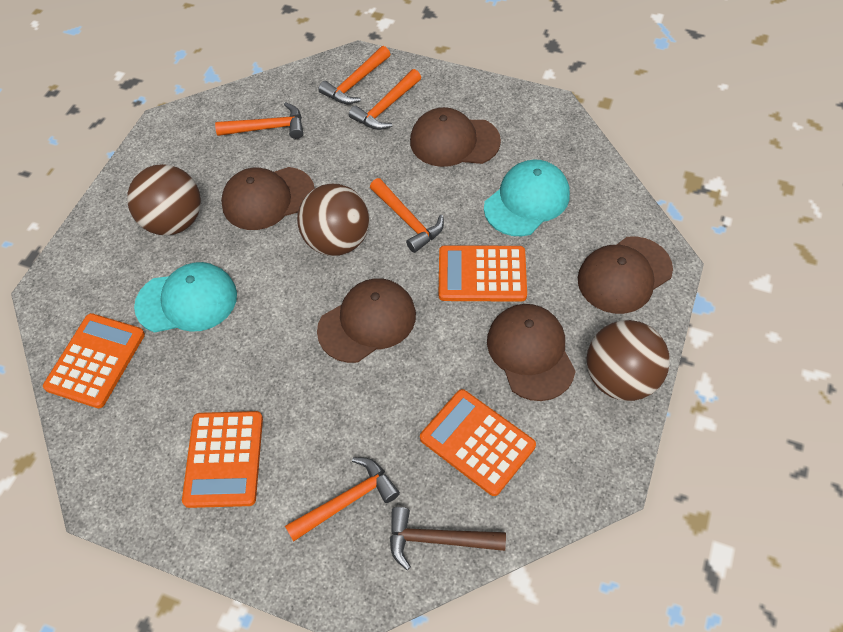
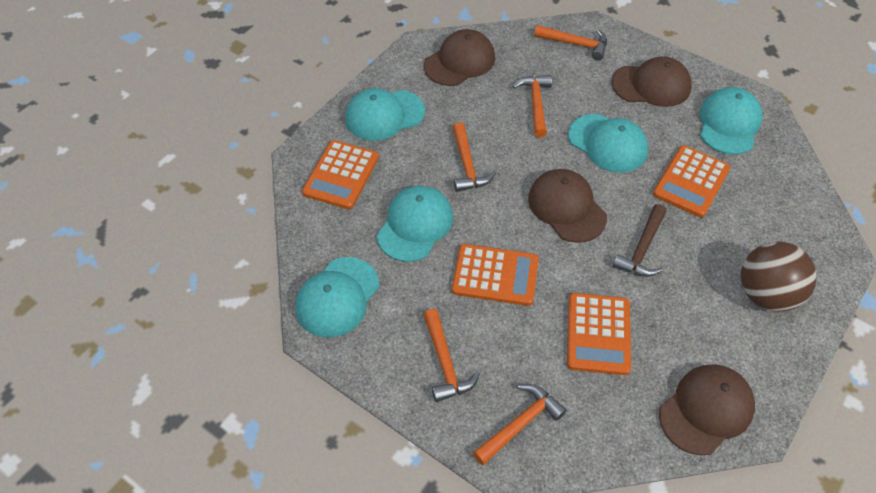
brown ball: [127,164,201,235] [297,184,370,256] [587,320,670,401] = 3 -> [741,241,817,312] = 1
brown cap: [221,167,315,230] [317,278,416,363] [410,107,501,167] [487,304,576,401] [578,236,673,314] = 5 -> [424,29,495,86] [528,169,607,243] [612,56,692,107] [659,364,755,455] = 4
turquoise cap: [134,262,237,333] [484,159,570,236] = 2 -> [296,257,379,338] [345,88,425,141] [377,186,453,262] [568,114,648,173] [700,87,762,154] = 5

